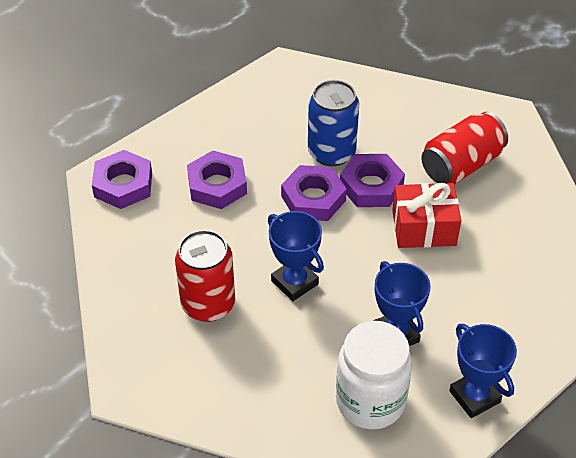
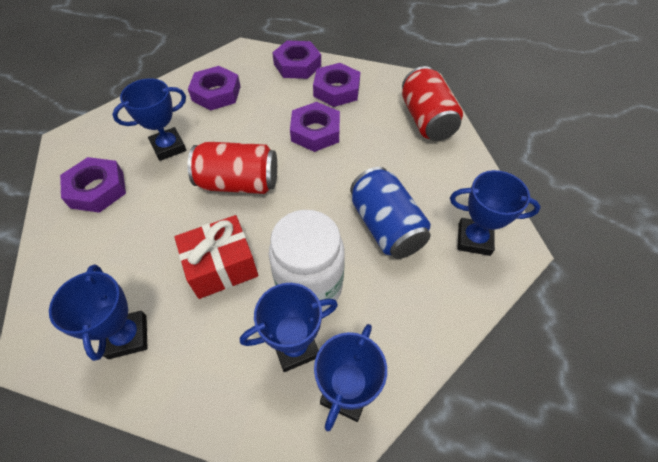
blue trophy: [268,211,324,301] [373,261,431,346] [449,324,517,418] = 3 -> [49,264,148,361] [112,78,186,161] [240,283,338,372] [314,324,387,431] [450,170,541,256] = 5
purple nut: [92,150,152,209] [187,151,247,209] [281,165,347,221] [340,154,405,207] = 4 -> [60,157,126,213] [188,66,241,111] [272,41,321,79] [290,102,340,152] [313,63,360,107] = 5

